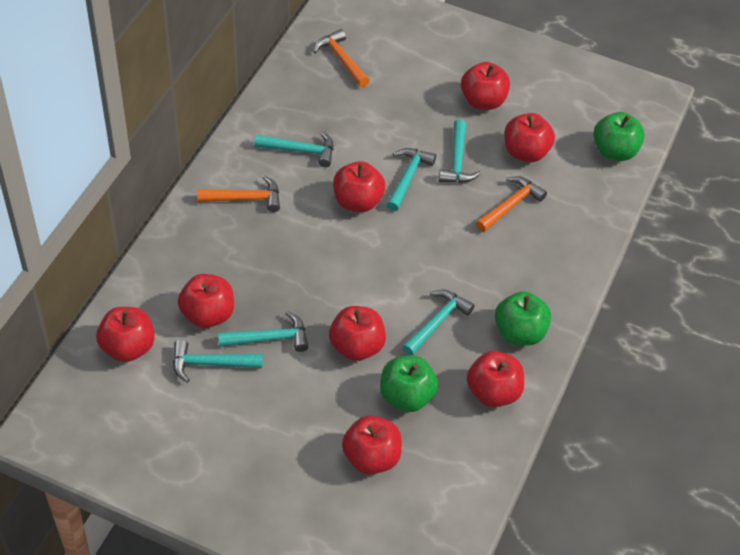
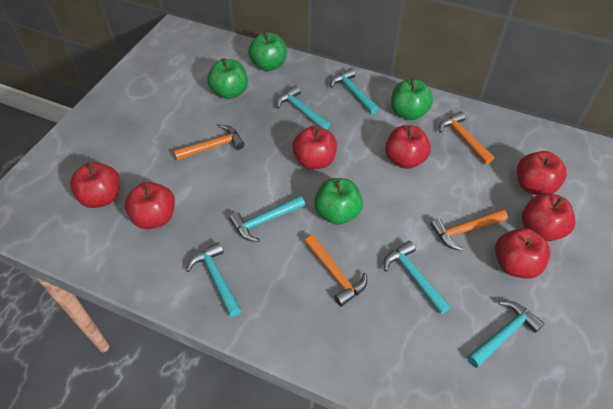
green apple: [380,355,438,412] [495,291,551,346] [593,112,645,161] = 3 -> [207,58,248,99] [248,31,287,71] [314,178,363,225] [391,79,433,120] = 4
orange hammer: [197,176,280,212] [313,29,370,87] [476,176,547,232] = 3 -> [174,125,245,161] [305,235,367,307] [430,209,508,251] [439,111,494,164] = 4
red apple: [96,307,155,362] [178,274,234,328] [329,306,386,361] [333,161,386,212] [342,415,402,474] [461,62,510,110] [467,351,524,407] [504,113,555,162] = 8 -> [70,162,120,208] [125,182,175,229] [292,126,337,169] [385,125,431,169] [495,228,550,279] [517,151,567,195] [522,193,576,241] = 7

